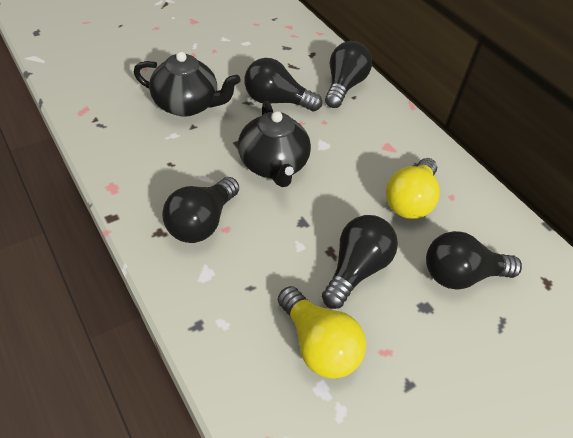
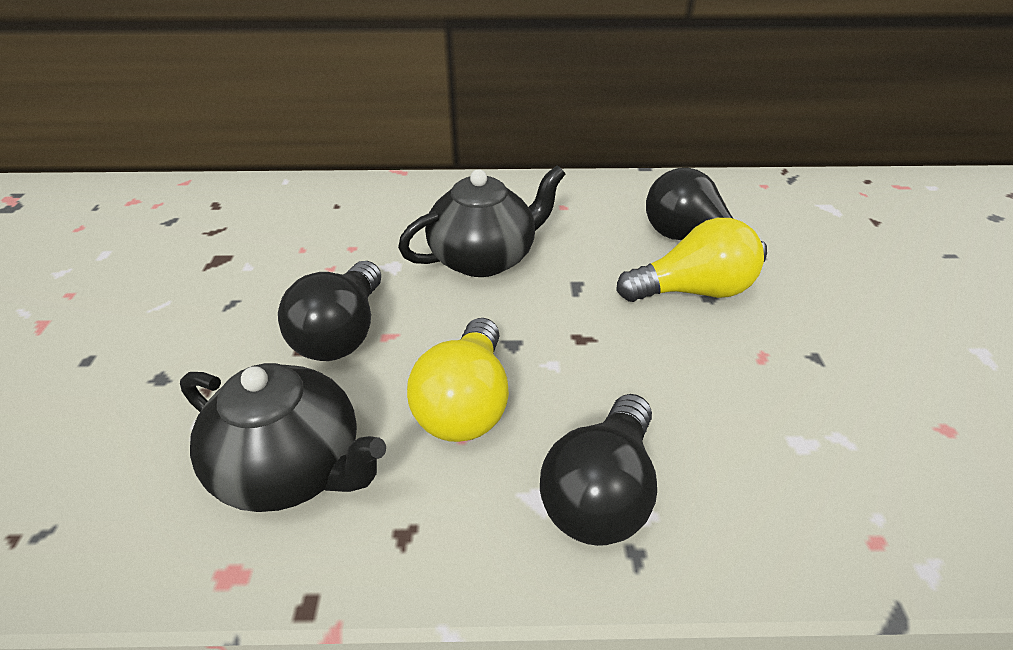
black light bulb: [162,177,239,243] [244,58,322,111] [322,215,398,309] [325,41,372,108] [426,231,522,289] = 5 -> [278,261,381,361] [540,394,657,546] [646,168,767,262] = 3

